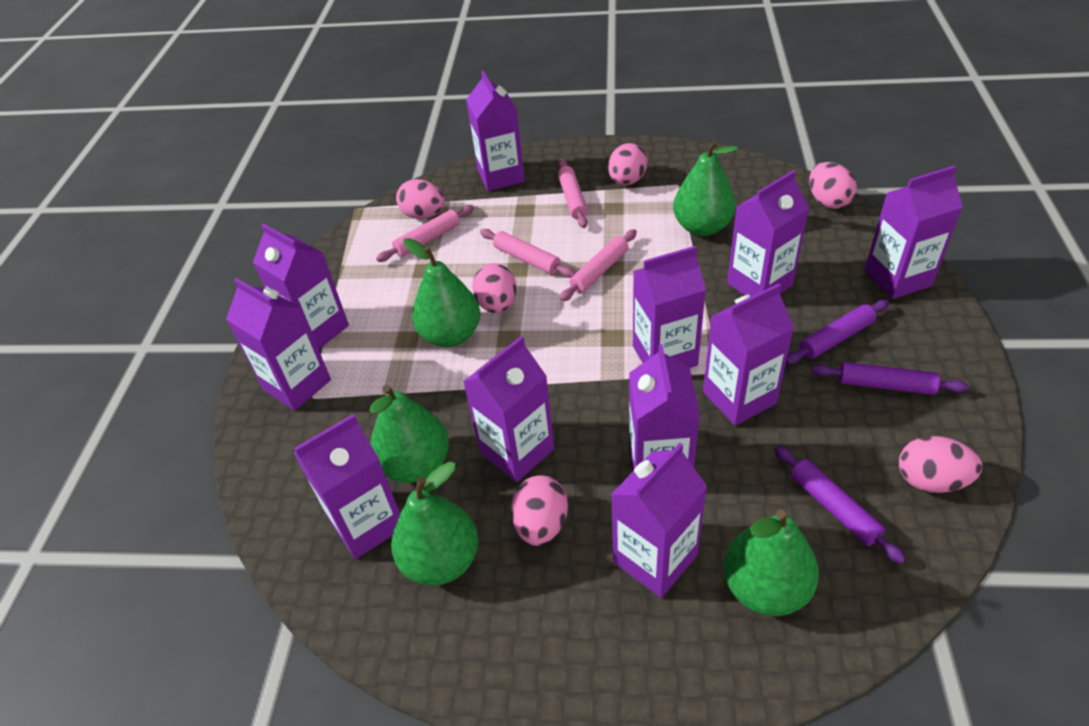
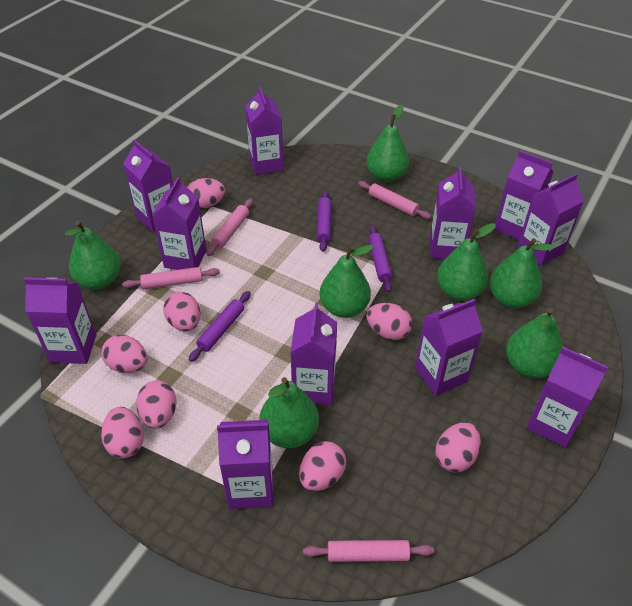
green pear: [369,385,449,483] [391,461,478,586] [403,238,480,347] [673,140,738,236] [724,510,819,616] = 5 -> [64,221,121,290] [259,377,319,448] [320,245,374,318] [366,105,409,182] [437,223,496,301] [490,238,555,308] [506,308,563,378] = 7
pink egg: [396,179,445,219] [472,263,517,313] [511,475,568,546] [608,143,648,185] [809,162,857,209] [899,436,982,493] = 6 -> [101,335,147,373] [101,407,144,459] [136,380,176,429] [163,292,200,331] [187,178,225,209] [299,441,346,491] [366,303,412,340] [435,422,481,473] = 8

